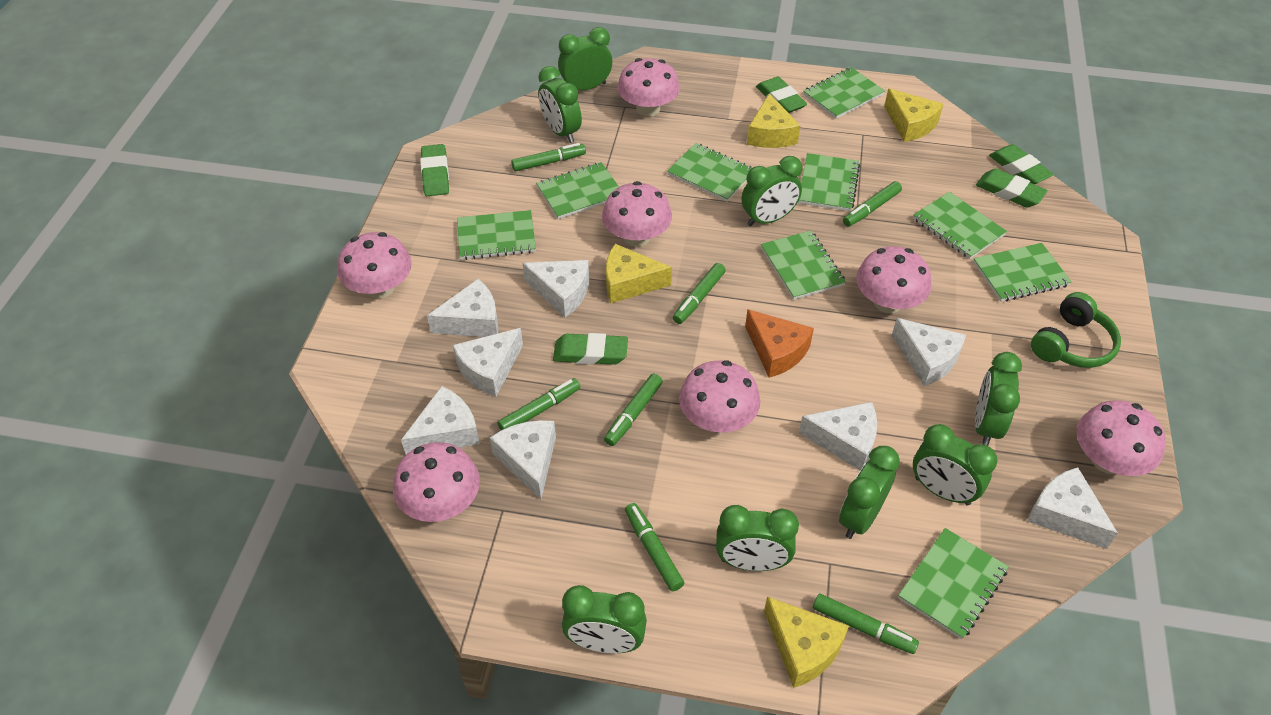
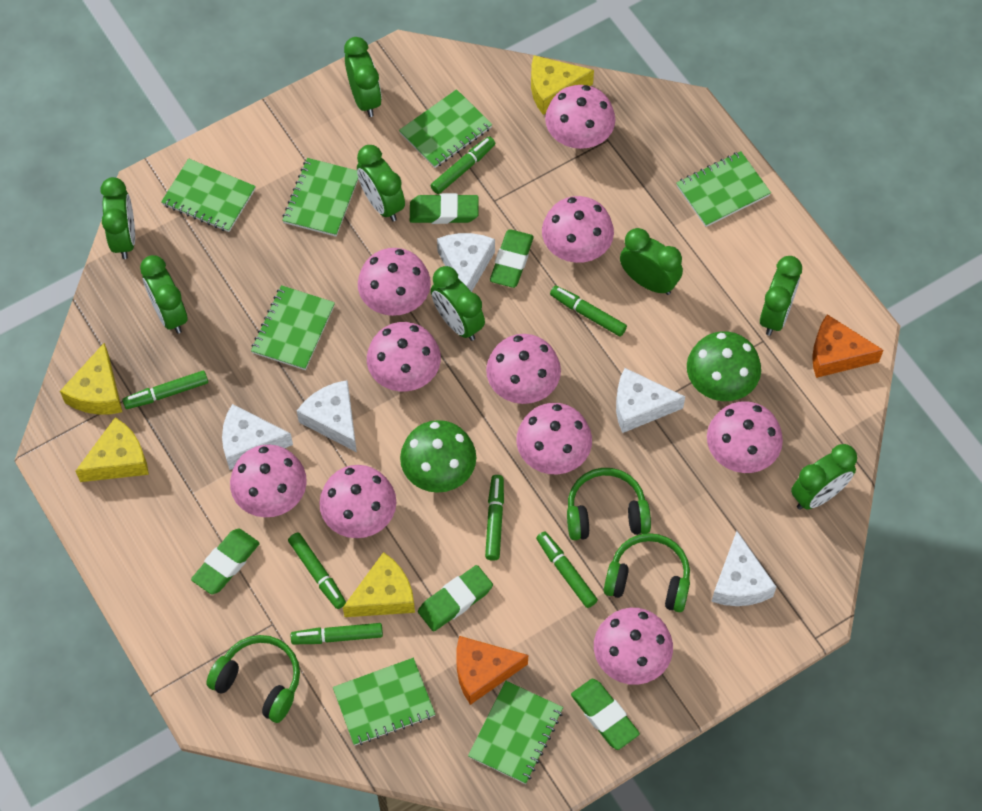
green headphones: [1031,292,1121,368] = 1 -> [206,635,300,723] [567,468,651,540] [604,533,690,612] = 3
green mushroom: none = 0 -> [400,420,476,493] [687,331,761,401] = 2
green notebook: [457,210,536,260] [536,162,619,219] [667,143,752,202] [761,231,846,300] [798,153,860,211] [803,67,885,119] [898,528,1009,639] [913,192,1007,259] [973,243,1072,302] = 9 -> [161,158,256,232] [251,285,335,370] [282,158,358,236] [333,658,435,746] [399,89,492,168] [468,681,563,784] [676,151,771,227] = 7
orange cheese: [745,309,814,378] = 1 -> [456,636,528,705] [812,314,883,378] = 2
pink mushroom: [337,232,412,299] [393,442,480,522] [602,181,672,247] [617,58,680,117] [679,360,760,433] [856,246,931,313] [1077,400,1166,476] = 7 -> [230,444,307,517] [319,465,396,538] [358,248,431,316] [367,322,441,392] [486,334,561,404] [516,403,592,474] [542,196,614,263] [545,85,615,149] [594,608,673,685] [707,401,783,473] = 10
white cheese: [401,386,480,455] [427,279,499,337] [453,328,523,397] [490,420,556,500] [523,260,589,317] [799,402,877,470] [892,318,966,386] [1027,467,1118,549] = 8 -> [222,404,293,470] [297,380,357,452] [437,233,495,292] [616,368,685,433] [711,531,776,606] = 5

